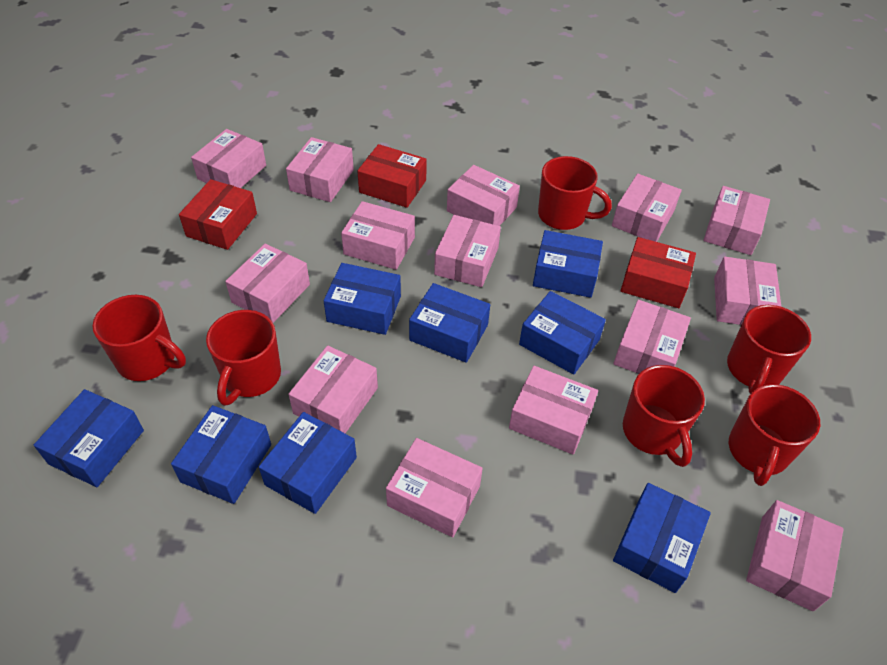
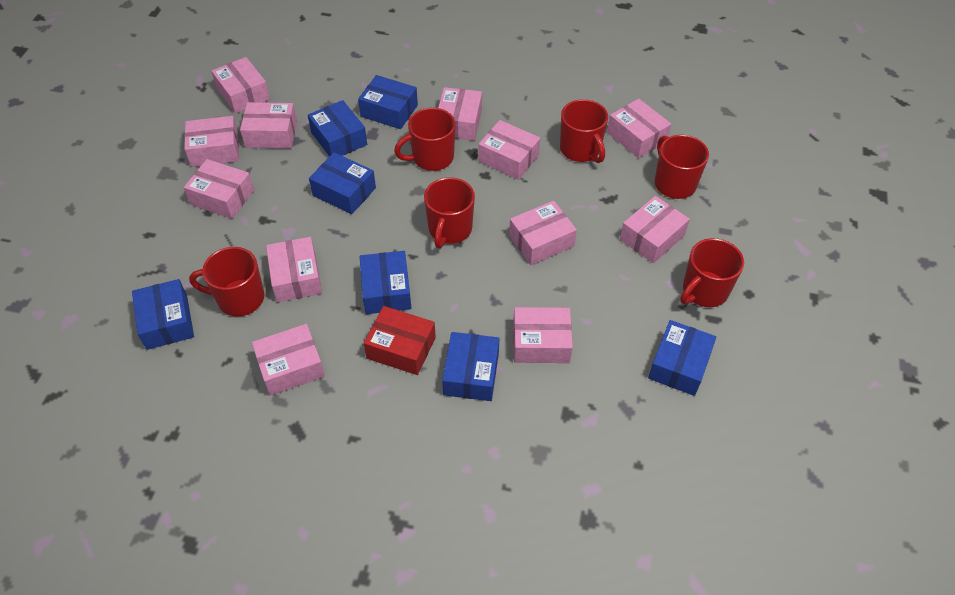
blue box: [34,389,144,487] [171,405,271,504] [259,412,357,514] [324,263,401,335] [409,283,490,363] [519,291,606,375] [533,230,603,298] [613,483,711,593] = 8 -> [132,279,194,350] [308,100,367,157] [309,152,376,214] [358,75,418,129] [360,251,411,314] [442,332,499,401] [648,320,716,396] = 7
pink box: [191,129,266,188] [225,244,310,323] [286,137,354,202] [288,345,378,433] [341,201,415,270] [386,438,483,537] [434,215,501,287] [447,165,520,226] [509,366,598,455] [612,174,682,242] [613,300,691,374] [704,186,770,255] [714,256,781,325] [746,500,844,611] = 14 -> [184,116,239,167] [184,159,254,219] [211,57,270,114] [240,102,297,149] [252,324,325,396] [266,237,322,302] [438,87,482,141] [478,120,540,180] [509,201,577,265] [513,307,573,363] [607,98,671,158] [620,196,690,263] = 12
red box: [179,179,257,250] [357,144,427,208] [620,237,696,308] = 3 -> [364,306,436,375] = 1

